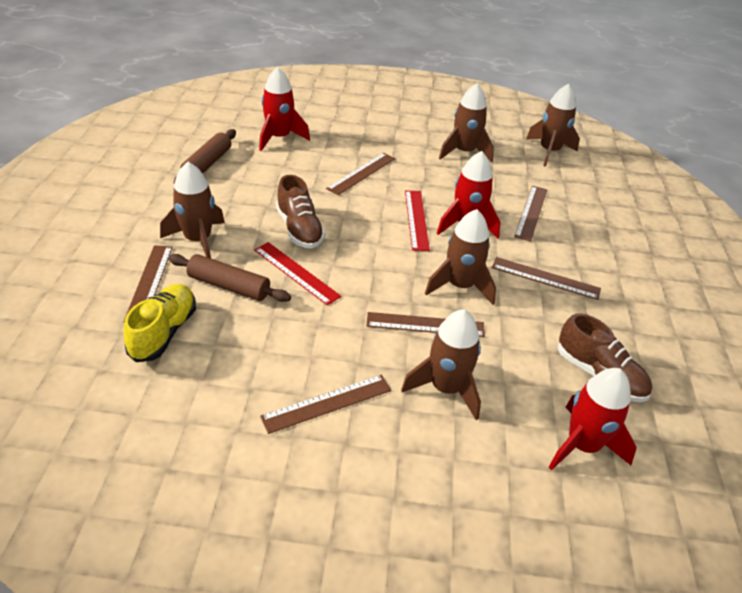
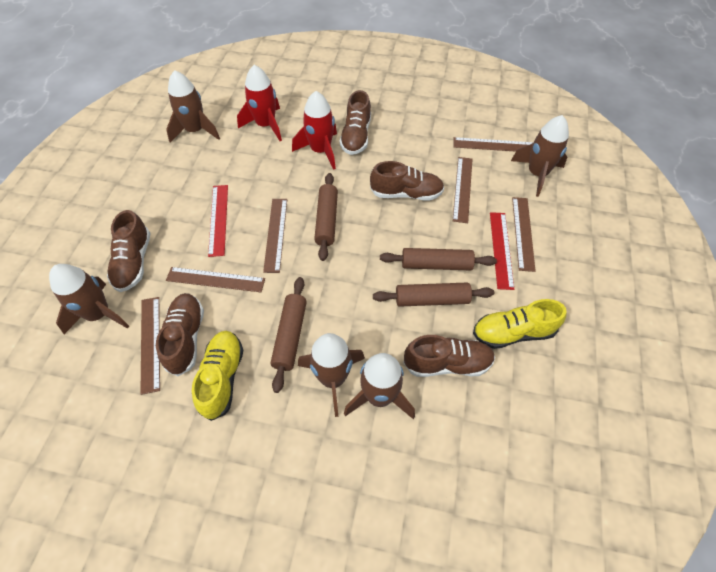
brown rolling pin: [168,254,291,302] [174,129,236,183] = 2 -> [270,277,307,393] [314,173,338,261] [373,282,494,307] [380,248,497,271] = 4
brown shoe: [276,175,325,249] [558,313,652,402] = 2 -> [107,210,151,292] [156,293,204,376] [340,90,371,155] [370,161,444,201] [403,335,495,377] = 5
red rocket: [259,67,310,151] [437,151,500,238] [548,368,637,471] = 3 -> [237,65,282,141] [292,91,337,170] = 2
yellow shoe: [123,284,196,362] = 1 -> [192,331,243,421] [473,299,567,349] = 2

